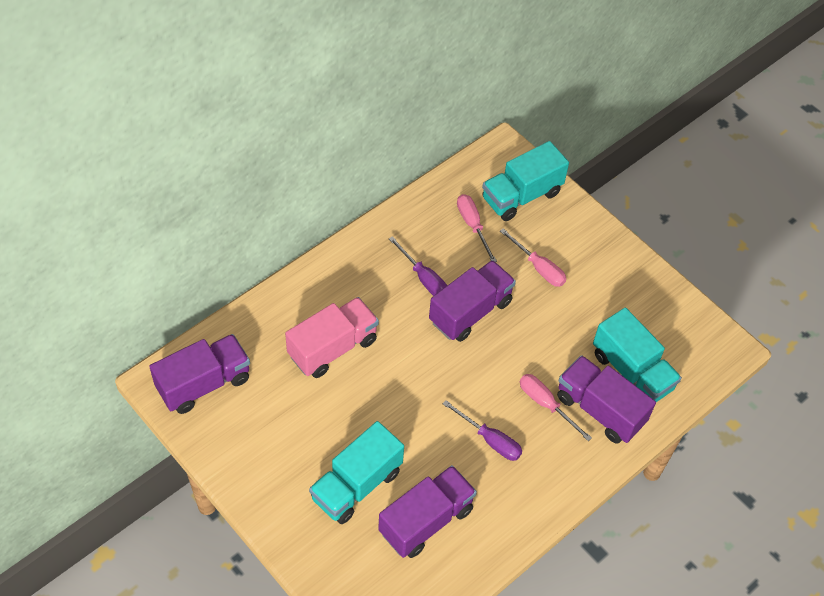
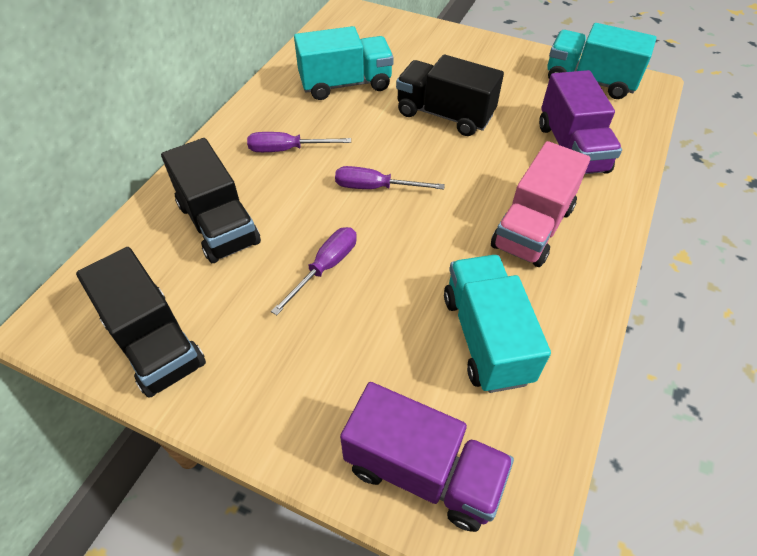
black truck: none = 0 -> [76,247,206,398] [161,138,261,263] [396,54,504,136] = 3
pink screwdriver: [457,194,497,262] [500,228,566,287] [520,374,592,441] = 3 -> none = 0
purple screwdriver: [389,236,447,296] [443,400,522,461] = 2 -> [247,132,351,152] [271,227,357,315] [335,166,445,190] = 3
purple truck: [149,334,250,414] [378,465,477,558] [429,260,516,342] [557,355,656,444] = 4 -> [340,382,514,532] [539,70,622,174] = 2

